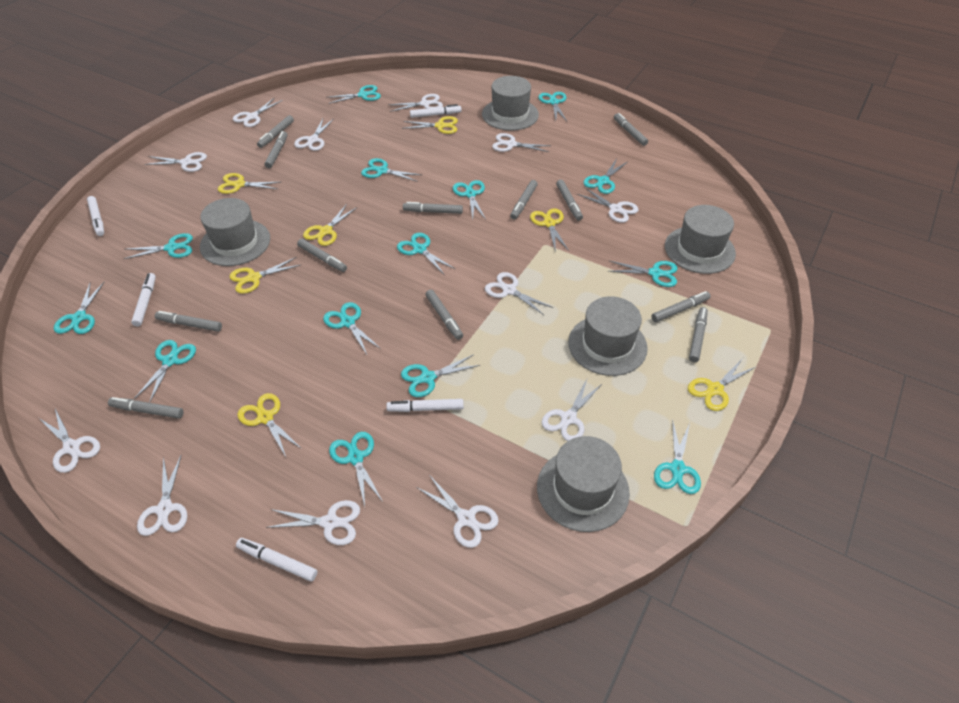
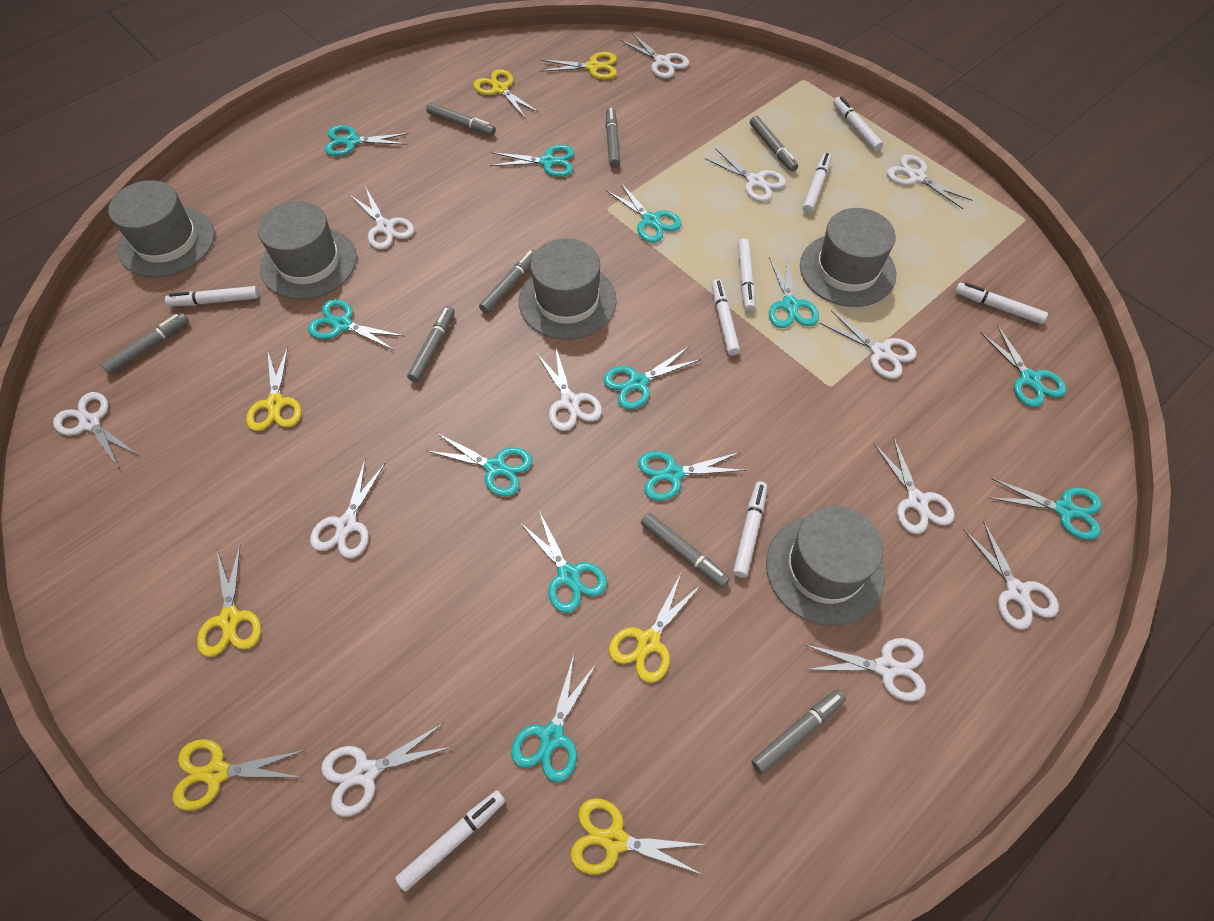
grey marker: [108,397,184,419] [155,311,222,332] [257,115,294,148] [265,131,288,168] [297,239,347,272] [403,202,463,214] [425,290,463,340] [510,180,538,220] [556,180,583,221] [614,113,648,146] [652,291,711,322] [689,307,708,362] = 12 -> [101,313,189,375] [407,306,455,382] [426,103,496,136] [479,250,536,314] [606,108,620,168] [641,513,730,588] [750,116,798,172] [752,689,846,774] = 8
turquoise scissors: [54,282,104,334] [124,233,193,259] [134,340,196,403] [323,302,381,354] [326,85,381,104] [329,432,383,506] [361,158,422,181] [397,233,455,274] [401,354,480,397] [452,180,485,219] [538,92,567,121] [583,159,627,194] [608,261,677,287] [654,419,701,494] = 14 -> [308,299,404,351] [325,125,409,156] [427,433,532,496] [490,145,574,177] [511,655,597,782] [520,511,607,613] [603,347,701,409] [606,182,682,243] [638,451,747,501] [769,257,819,328] [980,325,1066,407] [990,478,1102,540] = 12
white marker: [87,196,104,236] [131,273,156,326] [236,538,317,582] [386,399,464,412] [410,104,462,118] = 5 -> [165,286,259,306] [395,790,505,892] [711,279,740,356] [733,482,767,578] [738,239,755,311] [803,153,832,213] [833,97,883,151] [955,283,1048,324] = 8

